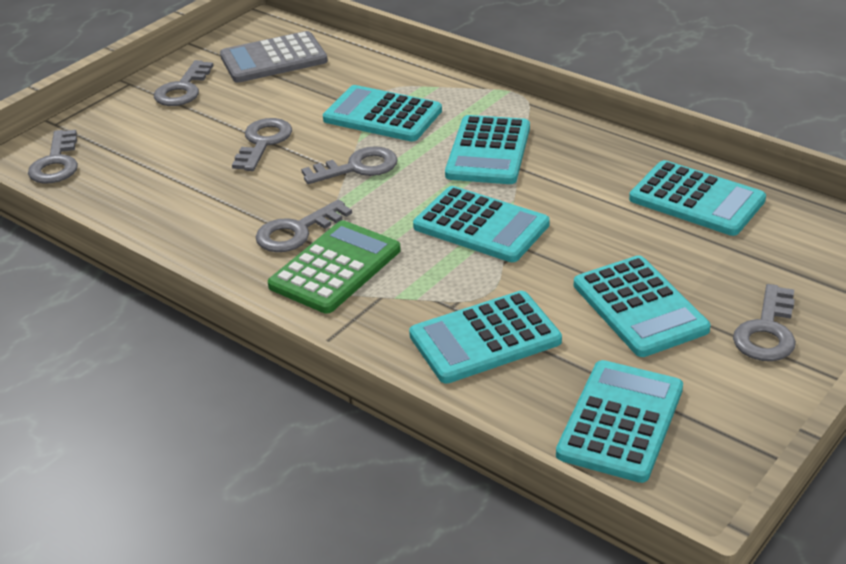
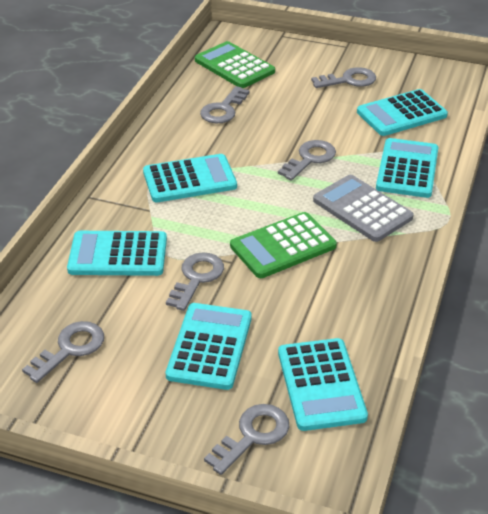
green calculator: [268,220,401,314] = 1 -> [195,41,275,88] [230,212,337,278] = 2
turquoise calculator: [323,85,442,141] [409,291,562,384] [413,186,550,262] [445,115,530,184] [556,360,683,483] [574,255,711,357] [629,160,766,236] = 7 -> [67,231,167,276] [143,154,237,202] [166,303,252,390] [278,338,368,431] [357,89,448,136] [376,138,438,198] = 6

